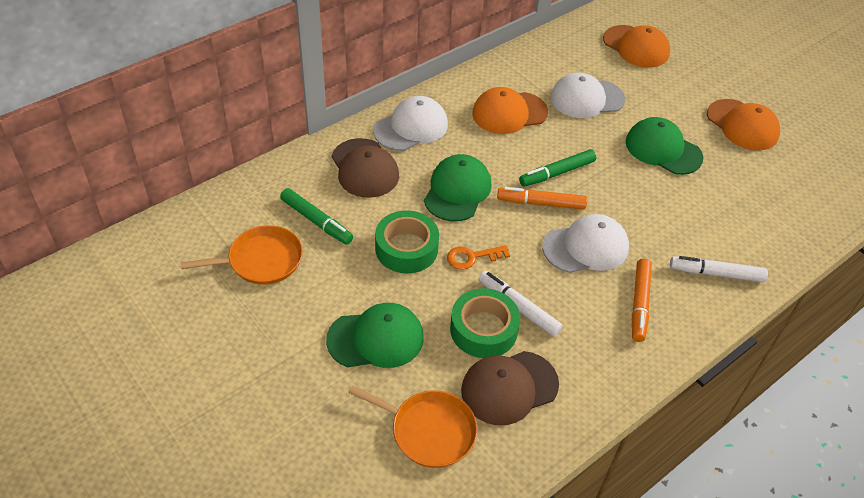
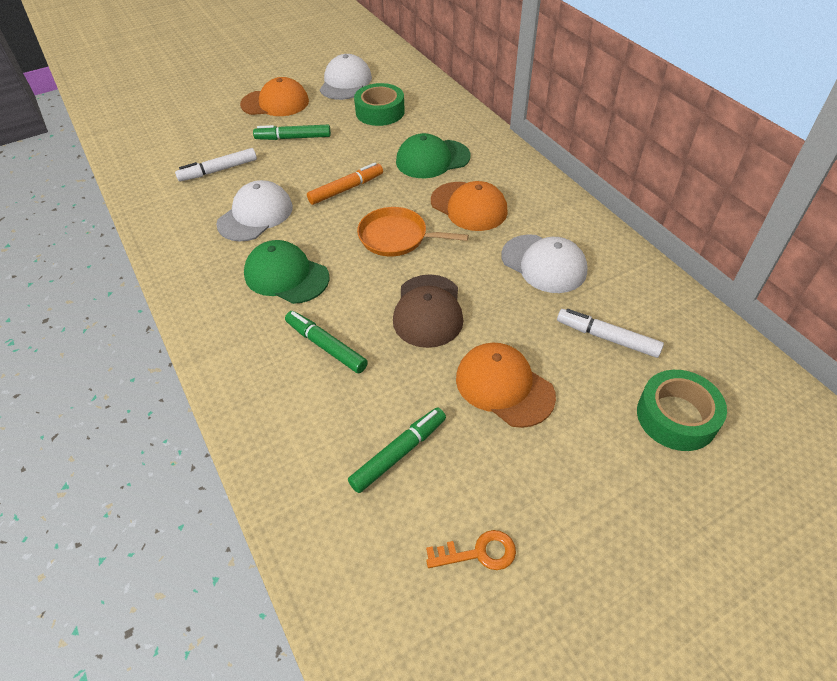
brown cap: [332,138,399,198] [461,351,559,425] = 2 -> [393,274,463,348] = 1
green cap: [326,303,424,368] [424,154,492,221] [626,117,703,175] = 3 -> [244,240,330,304] [396,133,471,178] = 2
green marker: [280,188,353,245] [519,149,596,187] = 2 -> [253,125,331,140] [285,311,368,373] [348,407,446,493] = 3
orange marker: [497,187,587,210] [632,258,652,342] = 2 -> [307,163,383,205] = 1
orange pan: [180,225,303,285] [348,385,477,468] = 2 -> [357,207,469,256] = 1

